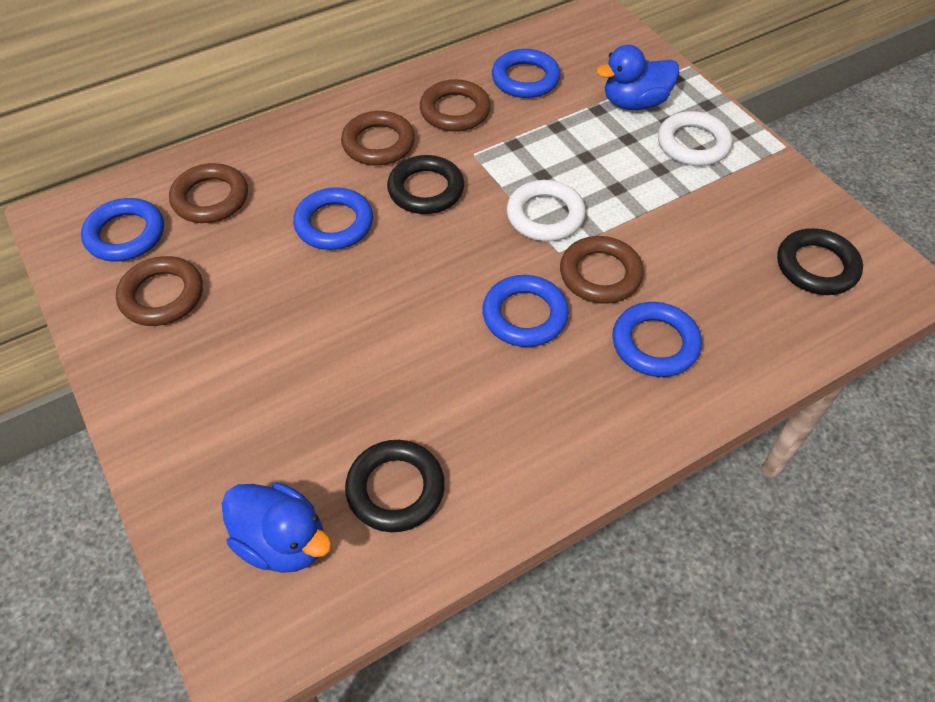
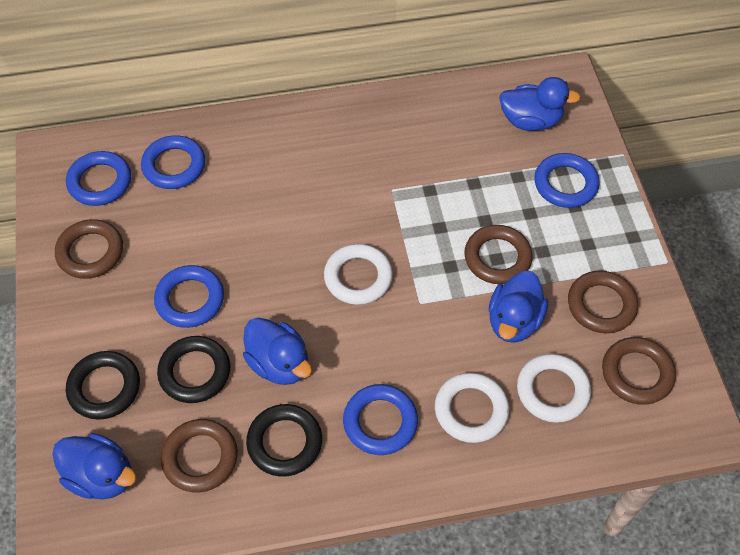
blue duck: [222,482,332,573] [596,45,680,110] = 2 -> [52,433,137,499] [243,318,312,385] [489,271,548,343] [499,77,581,131] = 4
white ring: [507,180,586,241] [658,111,732,166] = 2 -> [324,244,393,305] [435,373,509,443] [517,354,591,423] = 3

